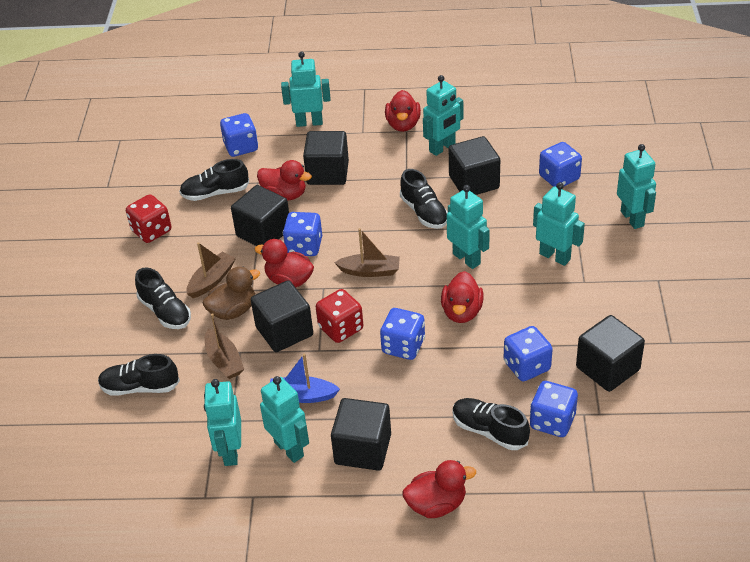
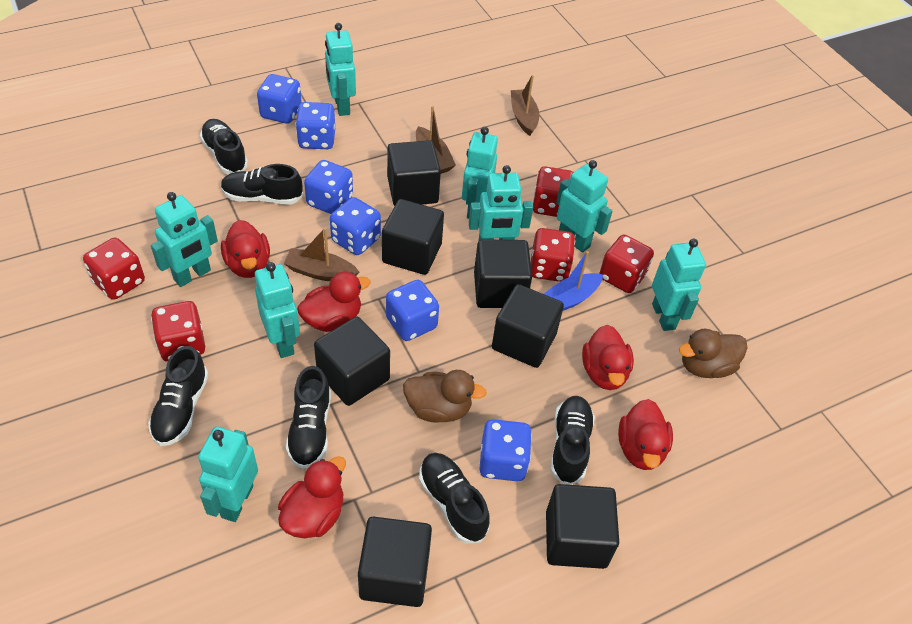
black cube: [231,185,289,246] [251,280,313,352] [303,131,349,185] [331,398,391,471] [449,136,500,195] [576,315,645,392] = 6 -> [314,316,390,406] [358,517,432,607] [382,199,444,275] [387,140,441,206] [474,239,532,308] [492,284,564,368] [546,484,619,569] = 7
black shoe: [98,354,180,396] [135,268,191,329] [179,159,249,201] [400,169,448,229] [452,398,530,450] = 5 -> [148,346,209,446] [200,119,248,174] [221,164,303,205] [286,366,331,469] [419,453,490,543] [550,396,595,485] = 6
brown duck: [202,267,260,320] = 1 -> [403,370,487,423] [679,329,748,378] = 2
red dice: [126,194,171,243] [316,289,363,343] = 2 -> [83,238,145,300] [151,301,205,362] [531,228,575,282] [532,166,573,217] [599,234,654,293] = 5
turquoise robot: [204,379,241,466] [260,376,309,463] [281,52,331,127] [423,75,463,156] [447,185,490,269] [533,182,585,266] [617,144,656,229] = 7 -> [151,192,218,287] [198,427,258,522] [255,262,300,358] [325,23,356,116] [462,127,498,219] [469,165,533,240] [556,160,613,252] [652,239,706,331] = 8

